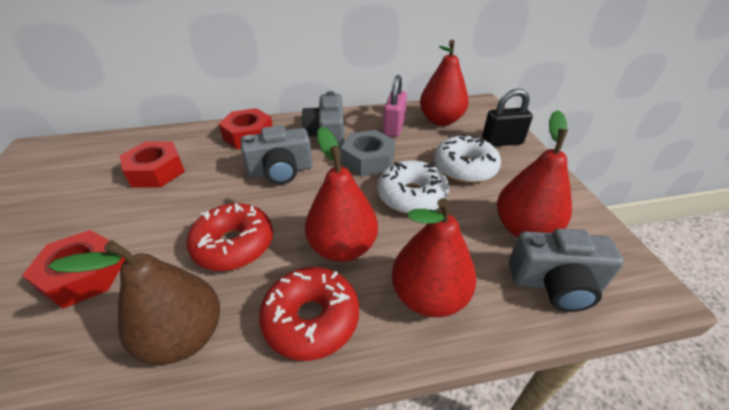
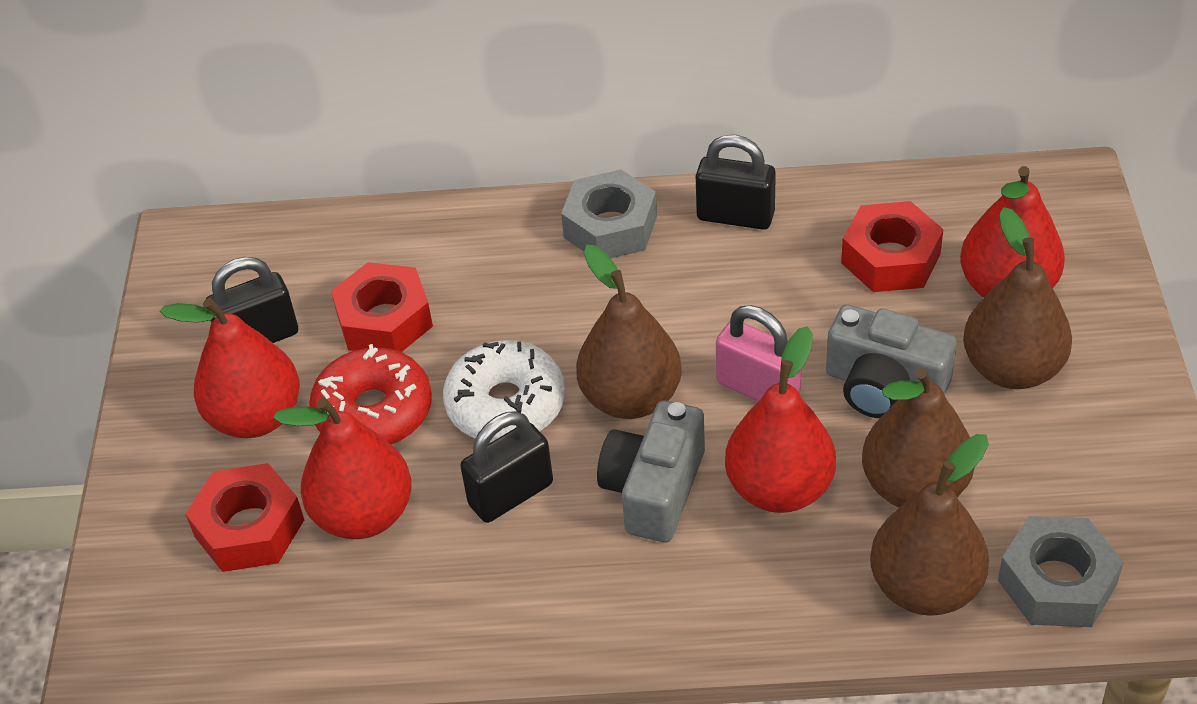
black padlock: [482,88,533,146] = 1 -> [206,257,298,343] [460,411,553,523] [696,135,776,230] = 3
brown pear: [48,240,220,365] = 1 -> [576,245,682,419] [862,368,975,507] [870,434,989,616] [963,207,1072,389] = 4
grey camera: [241,125,313,185] [302,91,345,149] [509,228,624,312] = 3 -> [597,400,705,542] [826,304,957,418] = 2
grey nut: [341,130,395,176] = 1 -> [561,170,657,258] [998,516,1124,627] = 2
red donut: [187,203,273,271] [259,267,359,361] = 2 -> [309,344,432,445] = 1
white donut: [377,160,449,214] [434,133,501,183] = 2 -> [443,340,565,442] = 1

